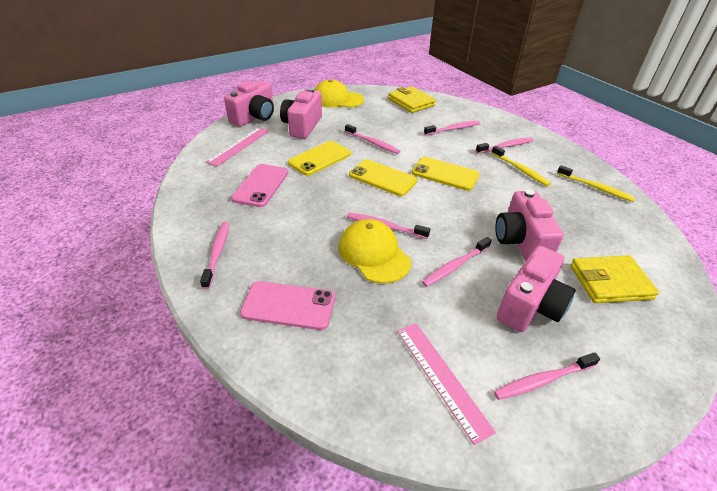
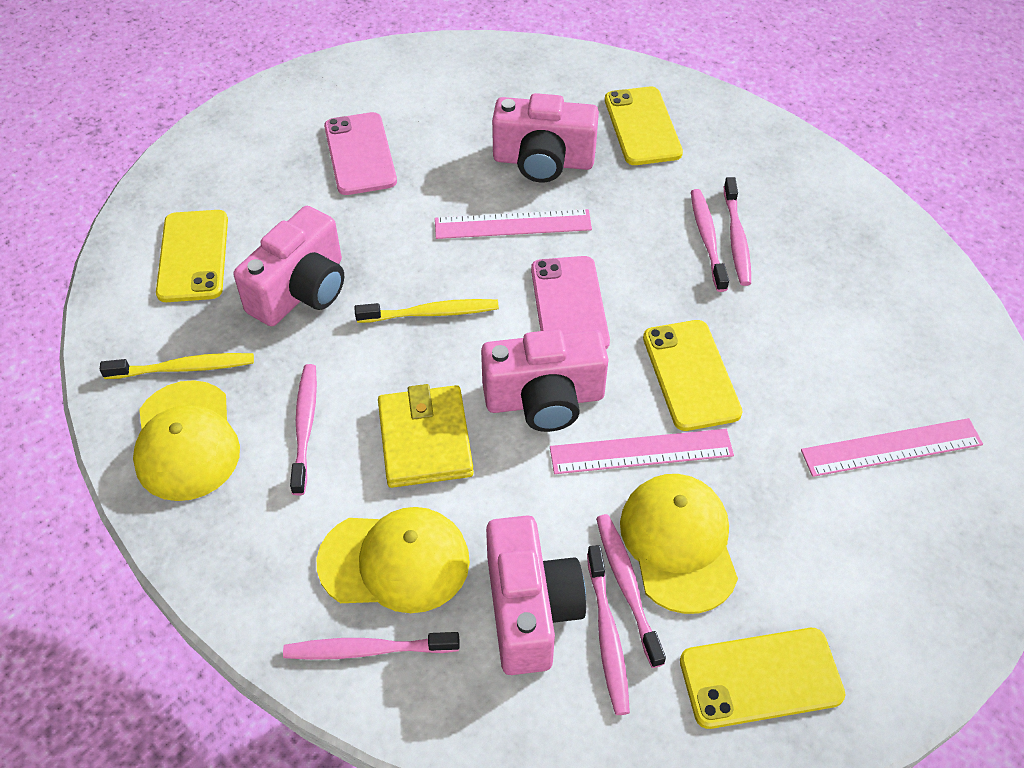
pink ruler: [206,127,269,166] [397,323,496,445] = 2 -> [435,209,592,239] [550,429,734,474] [801,418,983,477] = 3
pink toothbrush: [200,222,229,289] [345,124,400,154] [347,213,430,239] [422,237,492,287] [424,121,480,135] [476,137,534,154] [494,352,600,400] = 7 -> [283,632,460,660] [290,364,317,496] [587,545,630,715] [596,514,666,668] [691,189,729,292] [724,177,751,286] = 6
yellow cap: [314,79,364,108] [339,219,411,284] = 2 -> [133,380,240,501] [317,507,470,613] [620,474,738,614] = 3
yellow phone: [288,141,351,176] [349,159,417,196] [412,157,480,191] = 3 -> [156,210,228,302] [605,86,683,165] [643,320,743,431] [680,628,845,729] = 4
yellow wallet: [388,86,436,113] [570,255,659,303] = 2 -> [378,384,474,488] = 1

